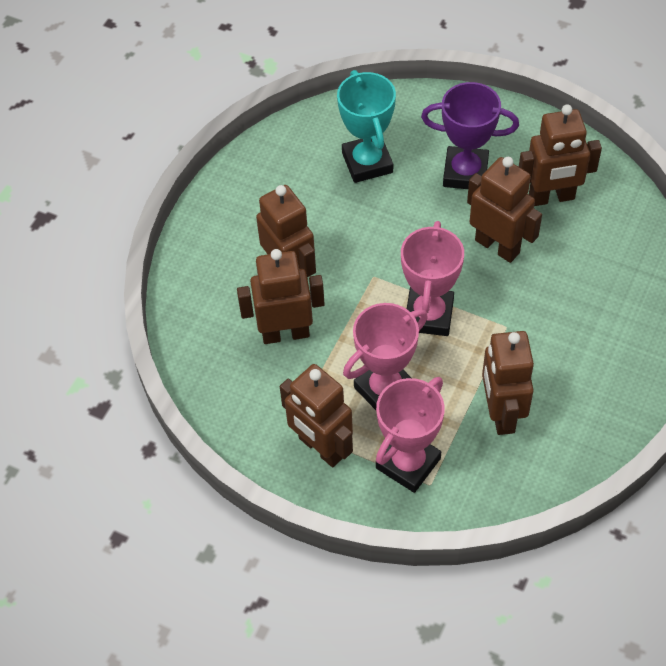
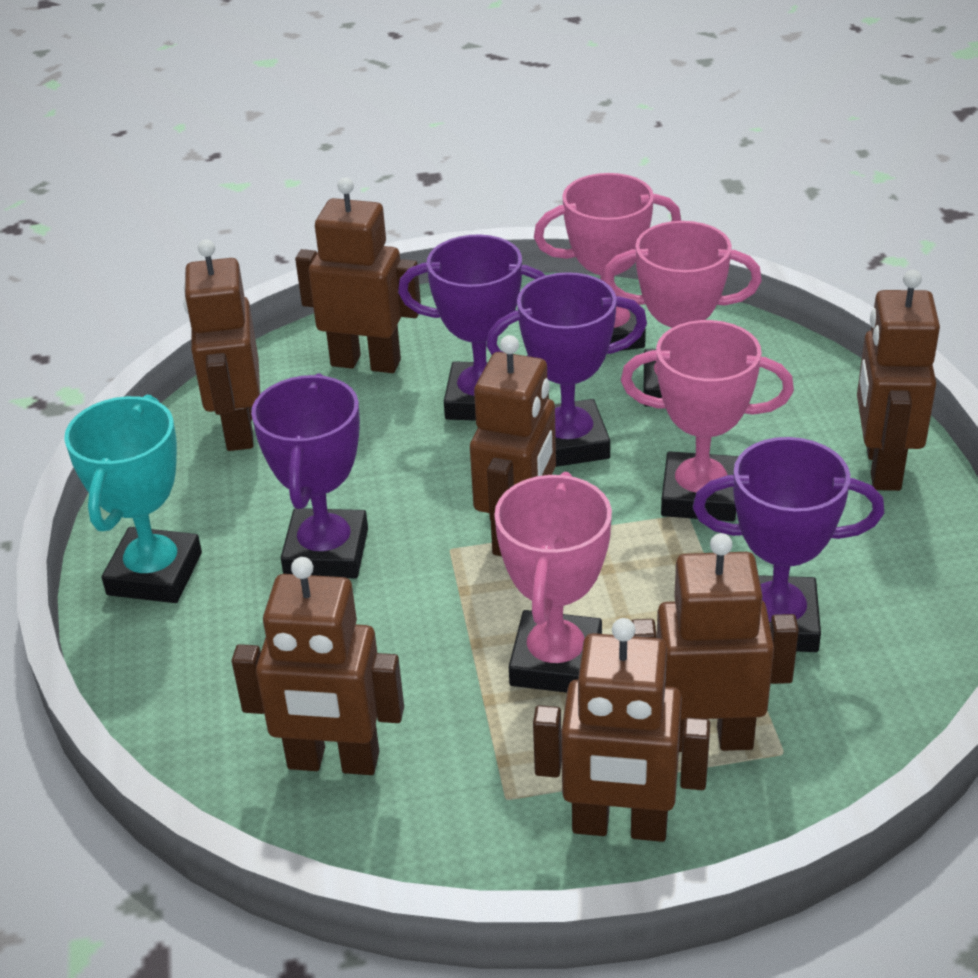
brown robot: [237,249,325,344] [256,185,316,279] [280,364,353,467] [467,157,542,263] [482,331,534,435] [519,105,602,206] = 6 -> [183,239,260,451] [232,557,404,775] [295,177,421,373] [470,335,556,556] [533,618,710,842] [631,533,799,752] [857,270,940,491] = 7
pink trophy: [343,303,428,410] [376,377,445,493] [401,221,464,336] = 3 -> [494,472,612,693] [534,173,681,351] [603,221,762,407] [621,320,794,521] = 4
purple trophy: [421,82,519,189] = 1 -> [251,374,368,578] [398,234,545,421] [486,272,647,467] [693,437,884,652] = 4

